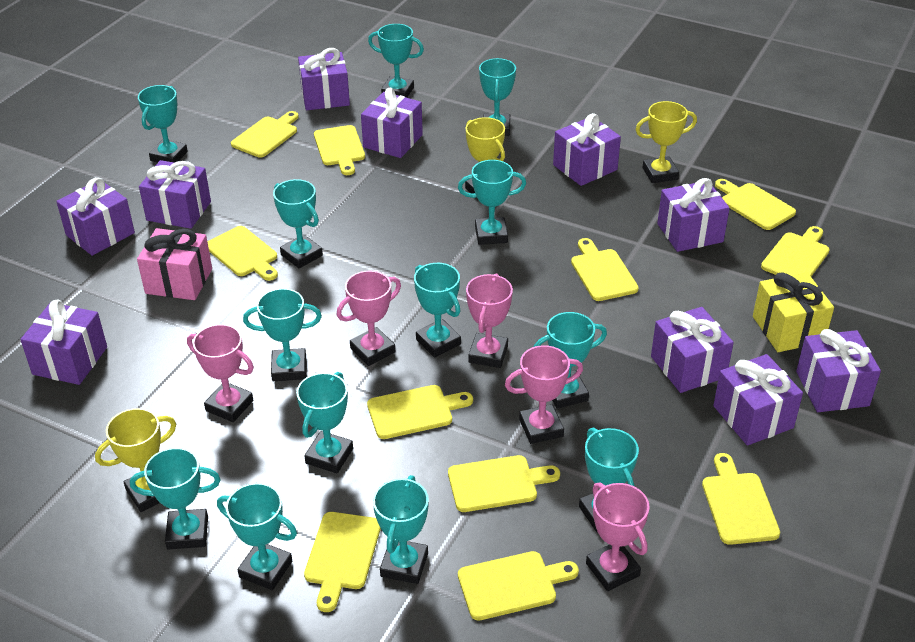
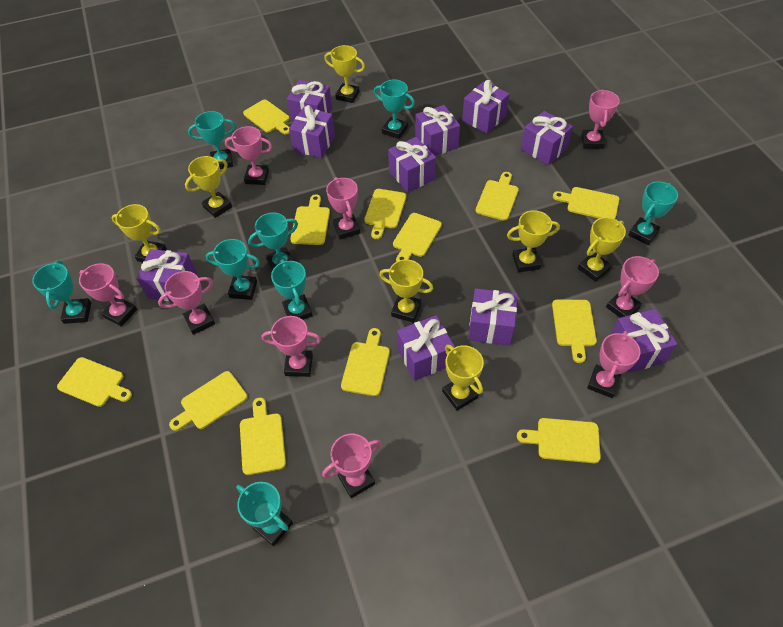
pink gift: [137,228,212,300] = 1 -> none = 0
pink trophy: [187,324,254,422] [337,270,401,366] [466,273,513,368] [505,345,583,444] [586,482,649,591] = 5 -> [79,263,137,327] [158,271,215,335] [225,126,272,185] [262,316,321,377] [322,434,382,498] [326,177,360,240] [581,90,620,149] [587,331,641,398] [606,256,659,318] = 9
turquoise trophy: [130,448,221,550] [138,85,188,163] [217,483,297,590] [243,288,322,381] [273,179,323,268] [296,372,353,473] [368,24,424,98] [373,475,429,584] [414,263,461,357] [458,160,526,245] [479,58,516,136] [534,312,607,409] [579,427,639,533] = 13 -> [32,260,91,324] [188,111,236,169] [206,239,260,300] [236,482,293,546] [248,213,298,270] [271,259,313,320] [374,79,415,139] [628,181,678,245] = 8
yellow cutting board: [207,226,278,281] [231,111,299,158] [304,512,381,612] [314,125,365,175] [367,385,473,439] [448,455,560,512] [458,551,579,621] [571,238,639,301] [702,453,780,545] [715,179,796,230] [761,226,830,276] = 11 -> [57,357,132,407] [169,371,248,431] [240,398,286,475] [243,99,290,135] [290,194,330,245] [341,328,390,396] [364,189,406,239] [393,213,442,262] [476,172,519,221] [517,418,601,463] [552,300,597,363] [553,187,619,219] = 12
yellow gift: [753,272,834,352] = 1 -> none = 0
yellow trophy: [95,408,176,512] [465,117,505,199] [635,101,697,183] = 3 -> [111,204,167,262] [185,156,232,218] [324,45,365,103] [379,259,433,323] [442,344,484,411] [507,210,560,272] [578,217,626,282] = 7

